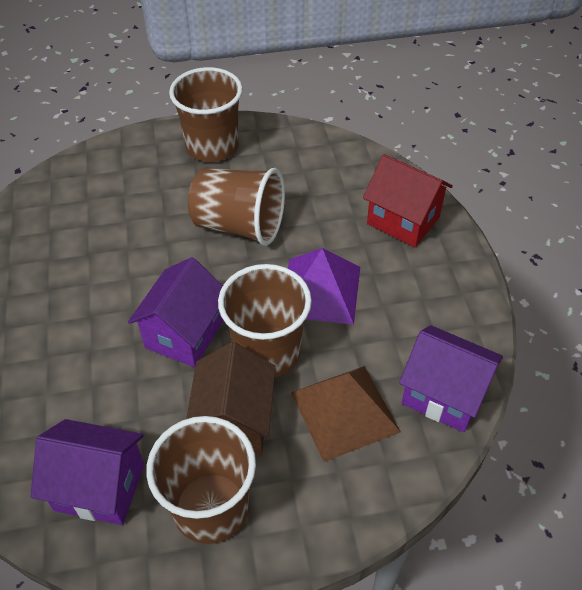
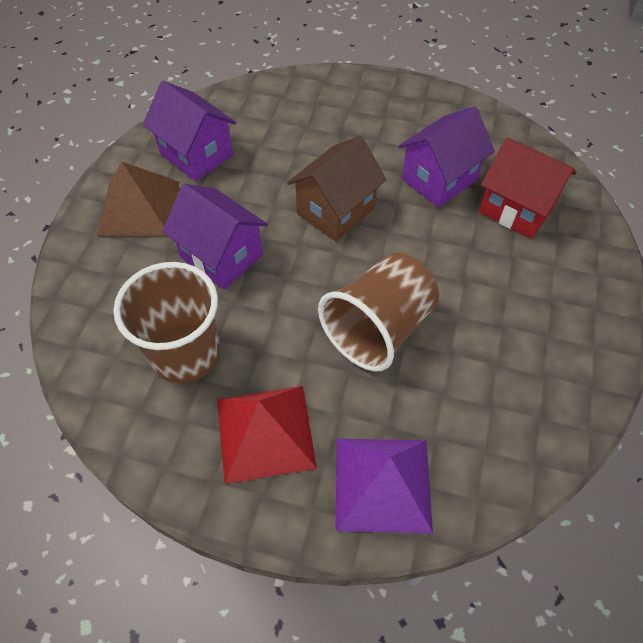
brown cup: [146,416,256,544] [169,67,243,162] [188,168,285,246] [218,264,312,377] = 4 -> [113,262,220,383] [318,252,439,371] = 2
red pyramid: none = 0 -> [217,386,317,484] = 1

